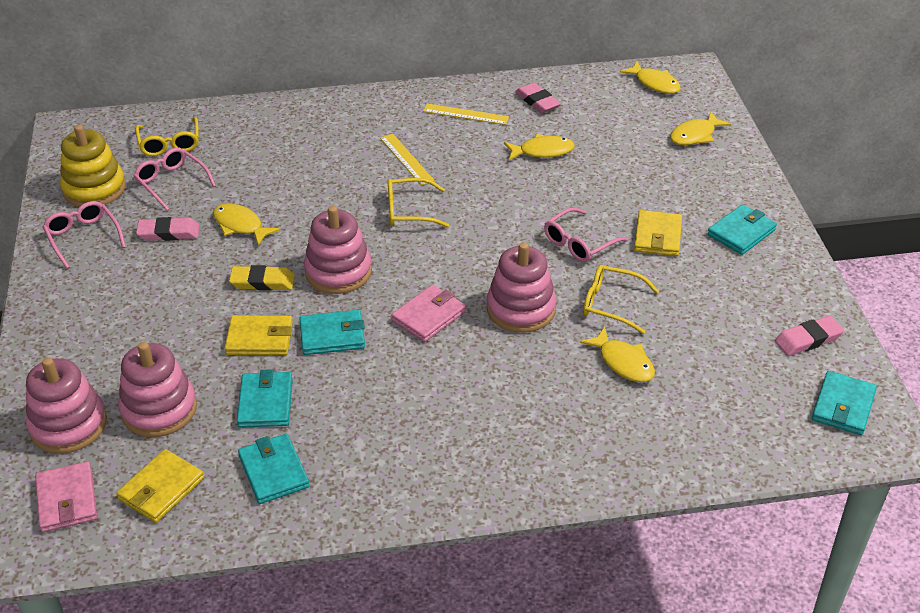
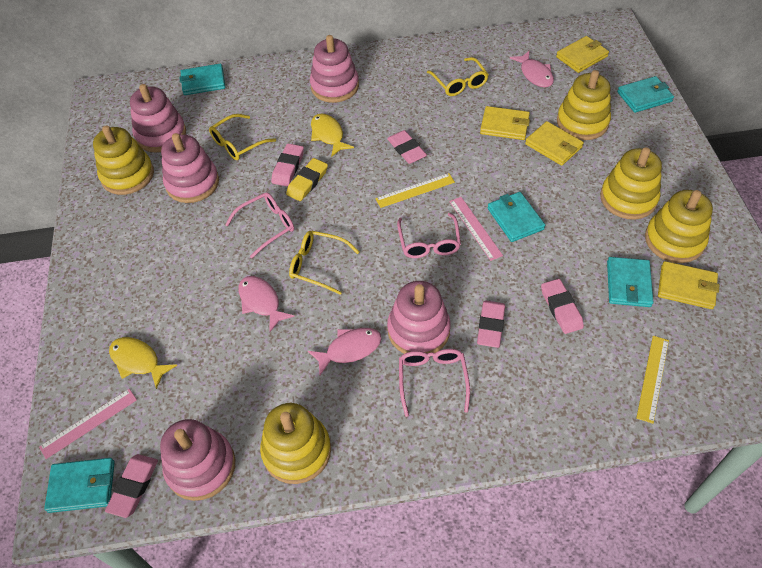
pink eraser: [136,217,200,241] [515,82,561,113] [775,316,844,356] = 3 -> [105,454,158,518] [271,144,304,186] [387,130,427,164] [477,301,505,348] [541,279,584,334] = 5
pink fish: none = 0 -> [238,276,295,332] [308,328,382,375] [510,51,554,88] = 3
pink ruler: none = 0 -> [39,389,137,459] [449,197,503,261] = 2
pink stacking toy: [26,357,107,454] [118,342,197,437] [304,206,372,294] [487,242,556,333] = 4 -> [130,84,186,152] [160,419,235,501] [161,133,219,203] [310,35,359,103] [387,281,451,354] = 5
pink wallet: [35,462,97,532] [391,285,466,342] = 2 -> none = 0
yellow fish: [213,203,280,246] [504,134,575,160] [580,327,655,382] [620,61,681,94] [670,111,731,145] = 5 -> [109,337,177,389] [311,113,354,157] = 2
yellow stacking toy: [60,125,126,207] = 1 -> [93,125,154,195] [260,403,331,484] [557,70,611,140] [600,147,662,220] [645,190,713,263] = 5
yellow wallet: [116,449,204,523] [224,315,293,355] [634,210,682,256] = 3 -> [480,106,530,140] [525,121,584,166] [556,36,609,73] [658,261,720,309] = 4

